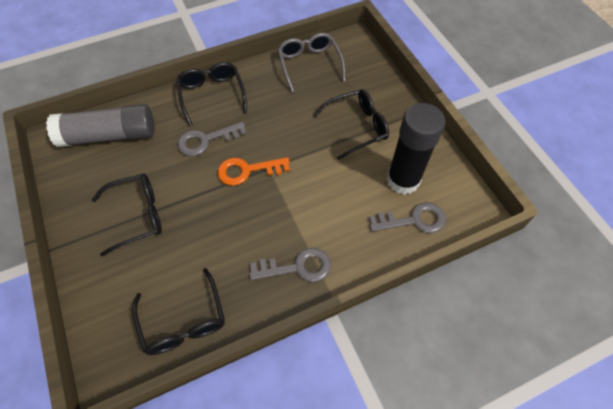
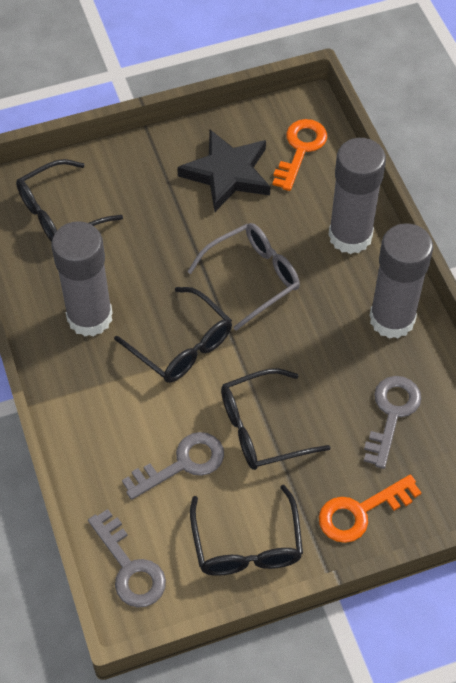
black glue stick: [386,103,445,195] = 1 -> none = 0
black star: none = 0 -> [177,130,270,212] = 1
grey glue stick: [46,104,154,147] = 1 -> [52,221,113,337] [328,138,386,254] [369,223,433,339] = 3
orange key: [217,157,290,186] = 1 -> [273,119,327,191] [319,475,421,543] = 2

